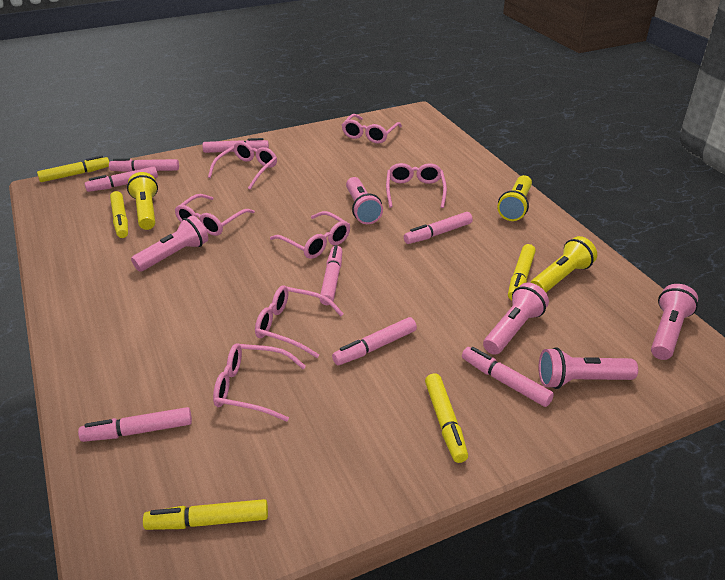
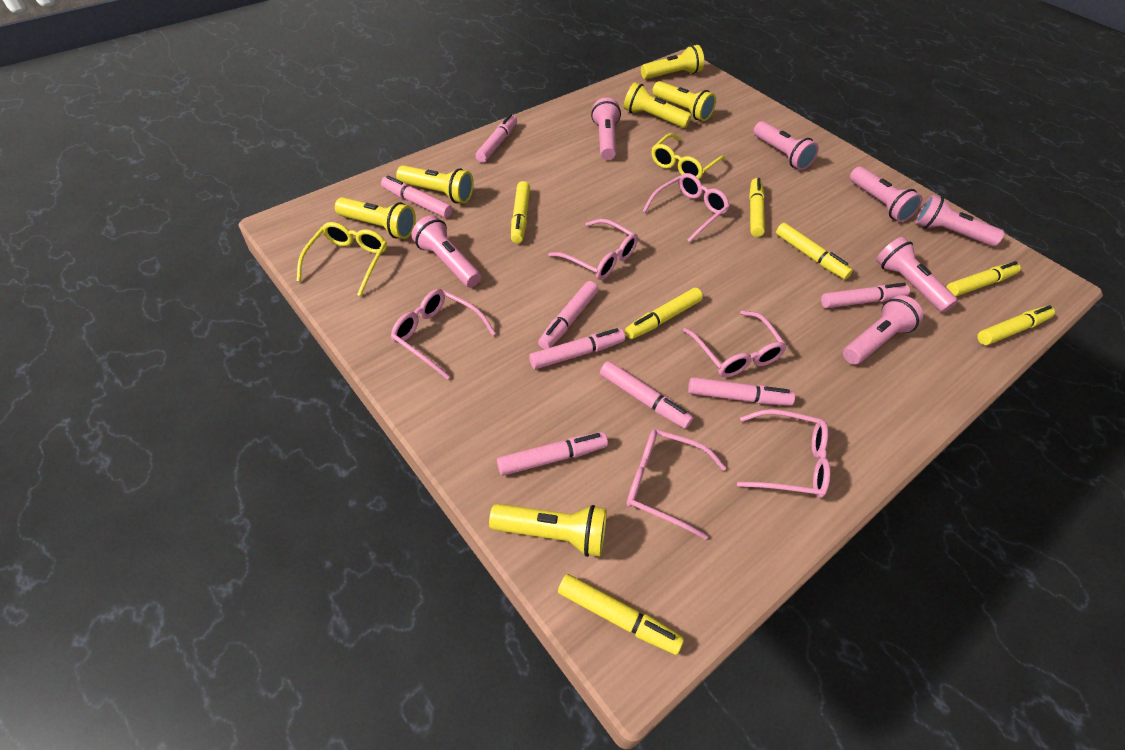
pink flashlight: [131,215,208,272] [346,177,383,224] [483,283,549,355] [538,347,638,389] [651,284,698,360] = 5 -> [411,215,481,287] [591,97,621,160] [753,121,819,170] [843,295,924,365] [850,166,922,222] [876,237,958,312] [915,195,1004,246] = 7
pink glasses: [175,194,255,236] [208,141,277,190] [213,343,306,422] [255,285,344,358] [270,211,350,259] [342,114,402,144] [386,163,447,208] = 7 -> [391,289,495,380] [548,219,638,280] [627,429,726,540] [642,173,730,242] [683,310,787,377] [737,409,830,498] = 6
yellow flashlight: [127,172,158,230] [497,175,532,221] [531,236,597,292] = 3 -> [335,197,416,239] [396,165,474,203] [489,504,607,557] [624,82,692,128] [641,45,704,79] [652,81,716,121] = 6
yellow glasses: none = 0 -> [297,222,387,296] [651,133,725,179] = 2
yellow marker: [37,155,109,182] [110,191,128,238] [143,499,268,530] [425,373,468,463] [508,244,536,300] = 5 -> [511,181,530,244] [558,574,684,655] [625,288,703,339] [749,178,765,237] [776,223,853,279] [946,261,1021,296] [977,305,1055,345] = 7

